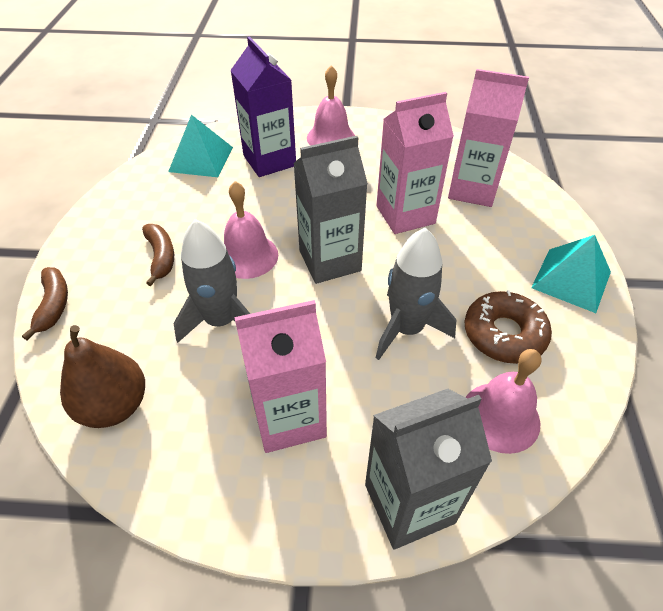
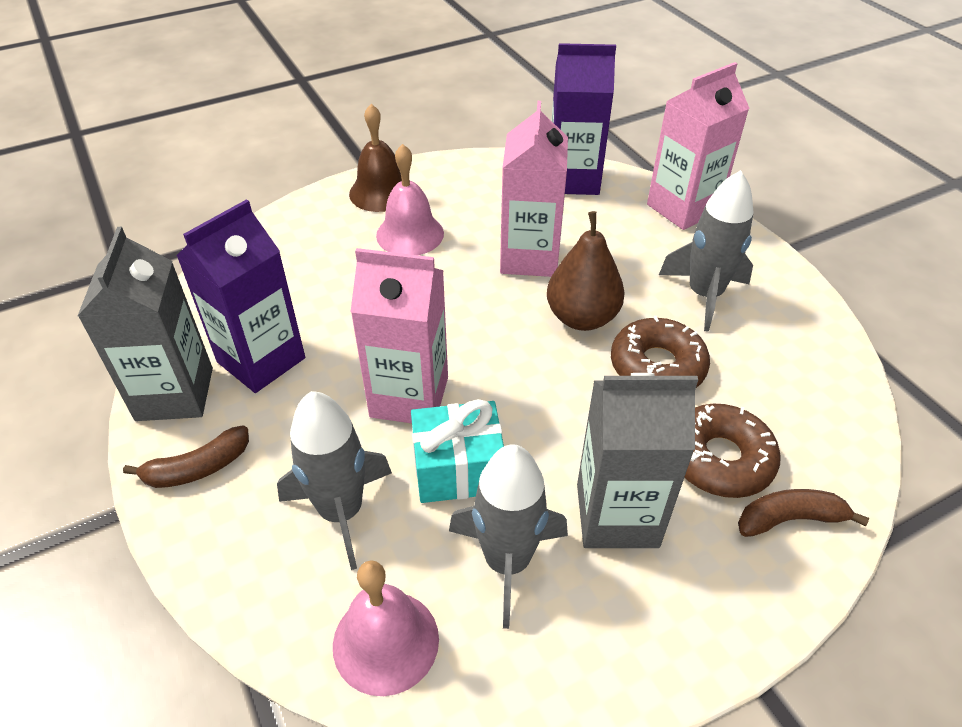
brown bell: none = 0 -> [349,104,402,212] = 1
brown donut: [464,290,552,364] = 1 -> [611,316,710,388] [685,404,781,498] = 2
grey rocket: [174,219,250,343] [376,227,456,360] = 2 -> [277,391,392,570] [449,444,568,629] [659,170,753,332] = 3
pink bell: [224,181,278,279] [307,65,355,146] [466,349,542,454] = 3 -> [333,560,439,696] [376,144,444,255] = 2
purple carton: [230,36,296,177] = 1 -> [176,199,305,393] [552,43,616,195] = 2
turquoise gift: none = 0 -> [411,399,504,503] = 1
turquoise pyramid: [168,115,233,177] [531,235,611,313] = 2 -> none = 0

